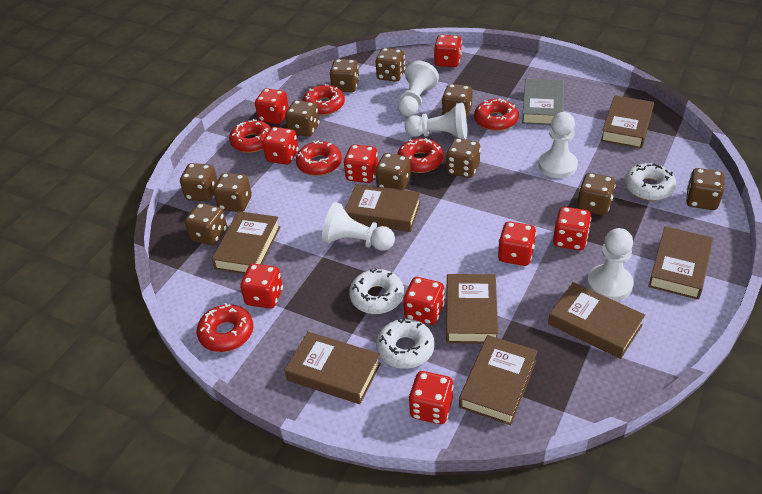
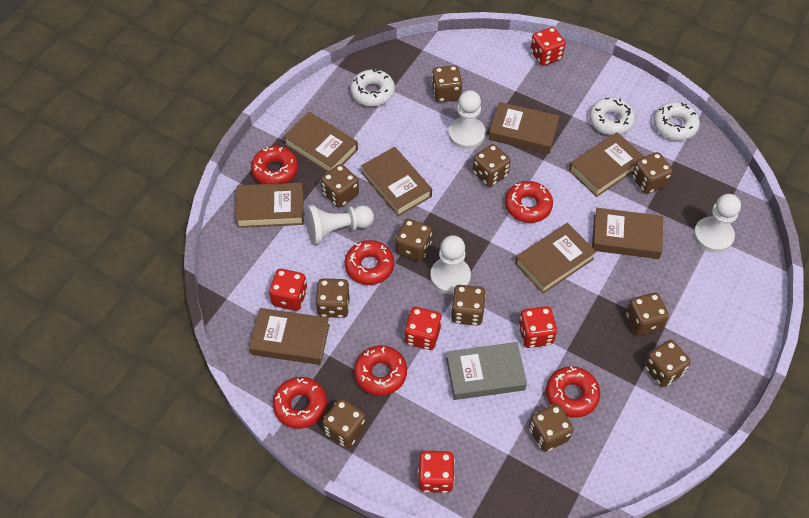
red dice: [240,264,283,309] [255,88,289,124] [262,127,299,165] [344,144,378,183] [403,277,445,325] [409,371,454,424] [434,35,462,67] [498,221,536,266] [553,207,591,251] = 9 -> [269,269,308,311] [404,307,442,350] [418,450,455,493] [518,306,557,348] [530,27,566,66] = 5
white pawn: [322,202,395,251] [398,61,439,117] [405,103,467,139] [539,112,578,178] [587,228,634,301] = 5 -> [305,205,374,245] [430,235,471,294] [448,90,486,149] [693,194,741,253] = 4

